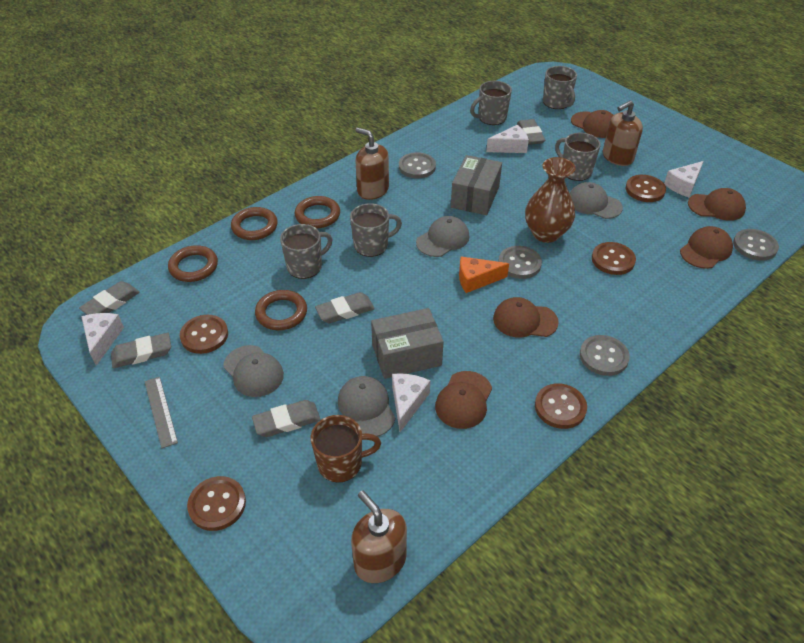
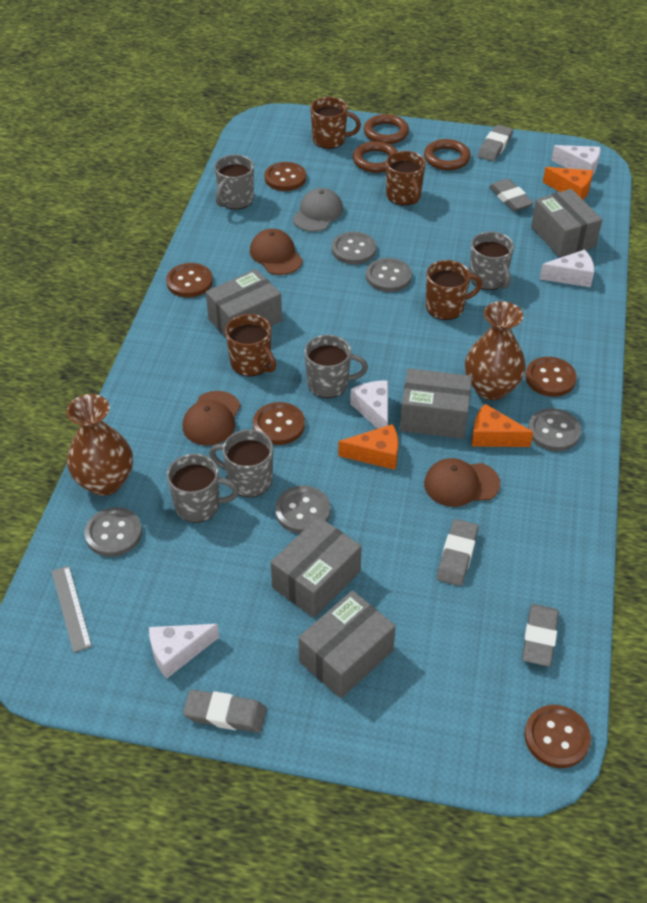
brown cap: [435,371,492,429] [493,297,559,337] [571,110,613,138] [680,226,733,269] [688,188,746,221] = 5 -> [183,391,240,446] [250,229,303,275] [424,458,500,507] = 3
brown mug: [311,415,381,483] = 1 -> [225,314,276,376] [310,97,361,149] [386,151,425,205] [426,260,482,320] = 4
brown ring: [168,245,218,282] [231,207,278,240] [255,290,307,330] [295,196,340,228] = 4 -> [353,141,398,173] [364,114,409,144] [424,139,471,170] = 3
brown soap dispenser: [351,490,407,583] [355,128,389,200] [603,100,643,166] = 3 -> none = 0
brown vase: [525,157,575,243] = 1 -> [67,394,133,496] [465,301,526,400] = 2
grey box: [371,308,444,379] [451,155,502,215] = 2 -> [206,269,282,337] [271,517,362,618] [298,590,396,698] [400,368,472,439] [531,189,602,258] = 5
grey button: [399,152,436,178] [498,246,542,279] [580,335,630,376] [733,229,779,261] = 4 -> [85,507,142,557] [275,486,331,534] [332,232,376,264] [366,258,412,292] [528,408,581,451] = 5
grey cap: [223,345,284,397] [338,376,395,437] [416,216,469,257] [570,182,623,219] = 4 -> [293,188,343,232] = 1
orange cheese: [459,257,509,293] = 1 -> [338,424,398,470] [472,404,533,447] [543,167,593,200] = 3

